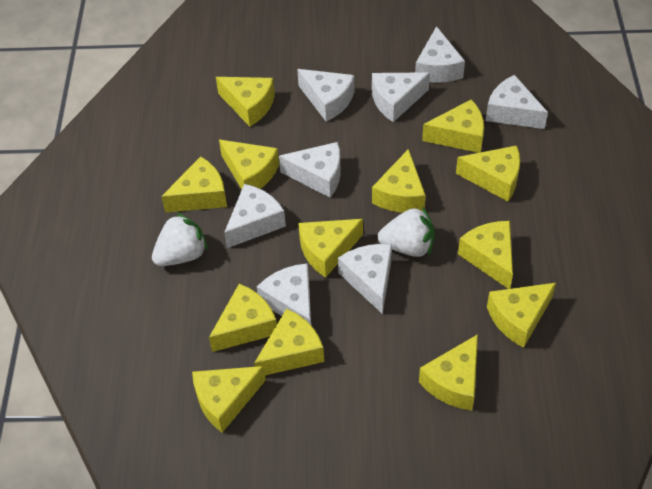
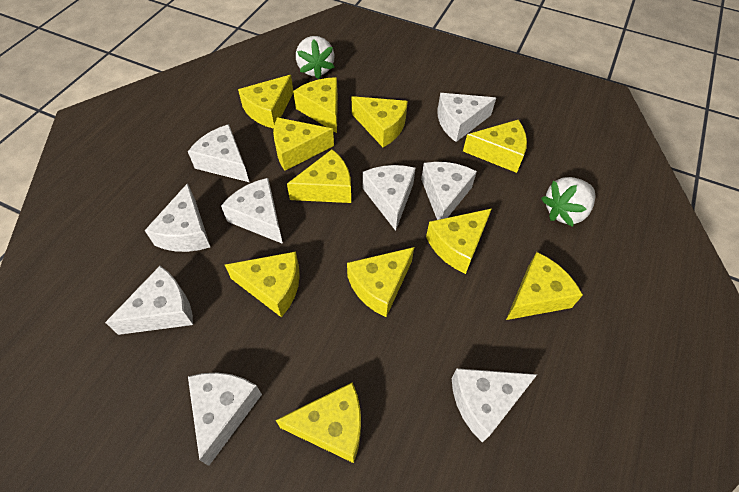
white cheese: [224,184,286,248] [257,263,311,325] [279,142,341,198] [297,69,354,122] [338,244,392,314] [372,72,430,122] [415,26,465,83] [486,75,548,129] = 8 -> [105,266,193,335] [145,183,210,252] [188,124,249,182] [188,373,262,466] [221,178,283,244] [362,165,416,231] [421,162,477,220] [437,93,496,142] [452,368,538,443] = 9
yellow cheese: [161,156,227,212] [192,366,266,433] [209,284,277,352] [216,77,275,127] [219,140,279,189] [254,309,324,375] [298,219,363,278] [372,149,426,213] [419,334,478,411] [422,99,484,153] [456,145,520,201] [458,221,513,289] [487,283,556,348] = 13 -> [225,251,300,317] [238,75,294,129] [273,117,334,171] [276,382,361,463] [287,149,351,203] [293,77,338,133] [347,247,414,317] [352,96,408,147] [426,209,491,274] [463,120,527,173] [506,252,583,320] = 11

